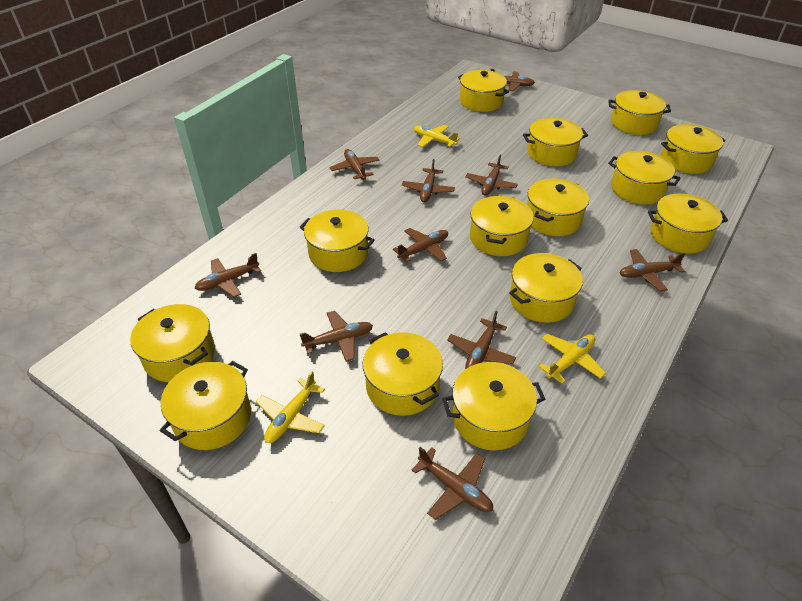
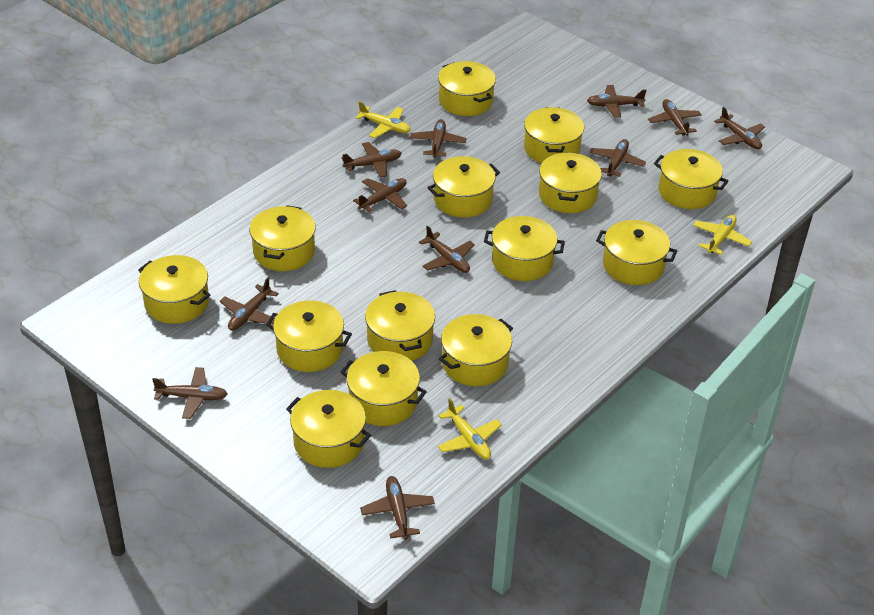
brown plane: [195,253,261,297] [300,311,373,362] [330,149,379,180] [393,228,448,262] [402,159,455,202] [411,447,493,520] [447,311,516,369] [465,154,518,196] [491,69,535,91] [620,249,685,291] = 10 -> [152,367,228,419] [220,277,279,331] [342,142,402,178] [353,178,407,212] [360,476,435,540] [410,119,467,158] [419,225,475,273] [587,85,647,118] [589,139,646,177] [648,99,702,136] [714,107,765,149] = 11

